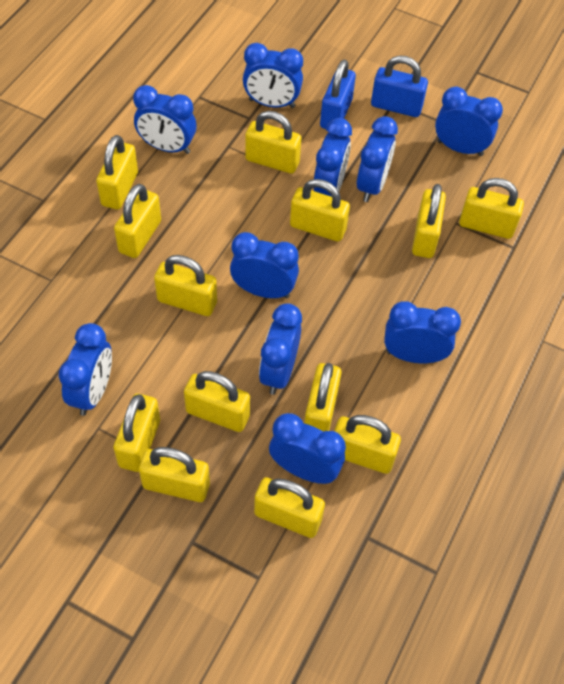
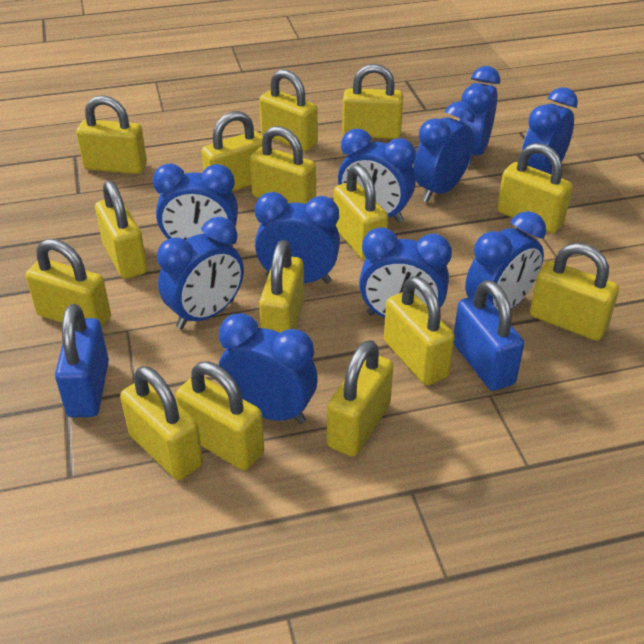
yellow padlock: [96,135,138,210] [114,184,161,258] [114,394,160,472] [139,447,210,502] [154,255,217,316] [184,371,250,432] [245,111,302,174] [254,477,325,538] [290,179,350,242] [304,363,342,432] [334,415,401,474] [412,184,446,258] [459,178,524,239] = 13 -> [25,239,111,328] [76,95,147,174] [95,180,147,279] [120,366,203,480] [176,361,264,470] [201,111,263,192] [250,126,316,204] [259,69,318,152] [259,240,304,333] [327,340,393,457] [334,164,388,261] [342,64,403,139] [384,276,455,385] [497,143,573,233] [530,243,619,341] = 15

